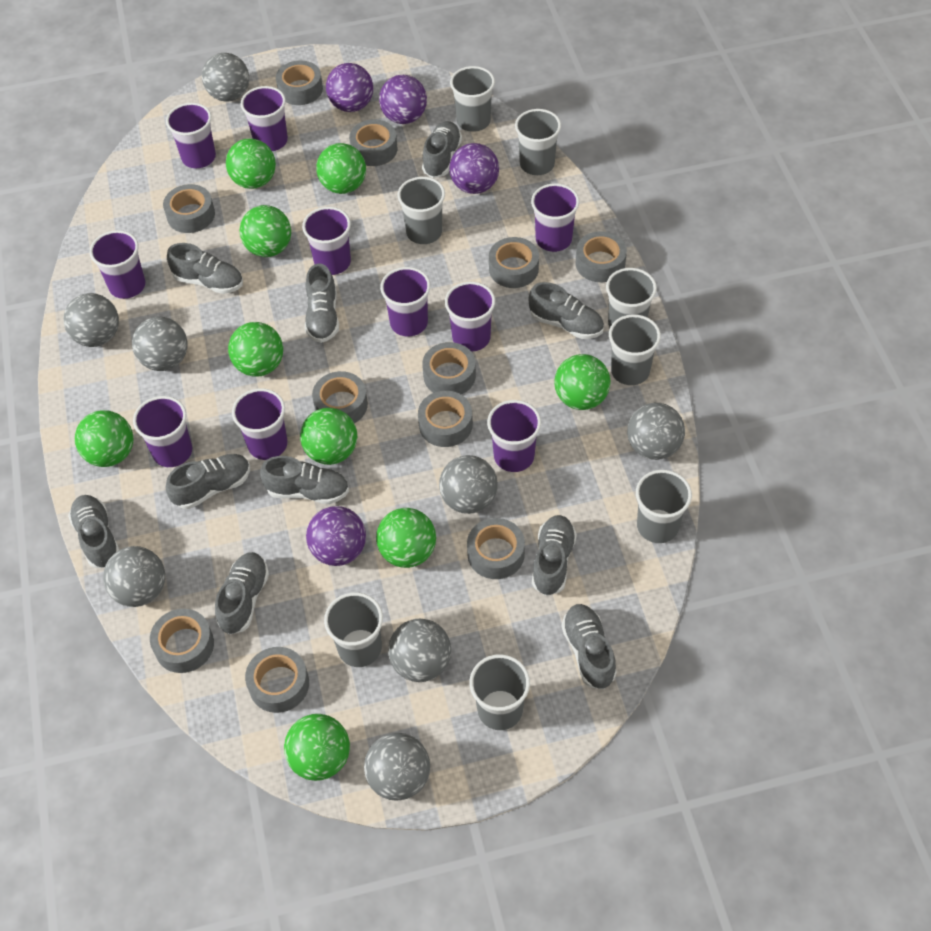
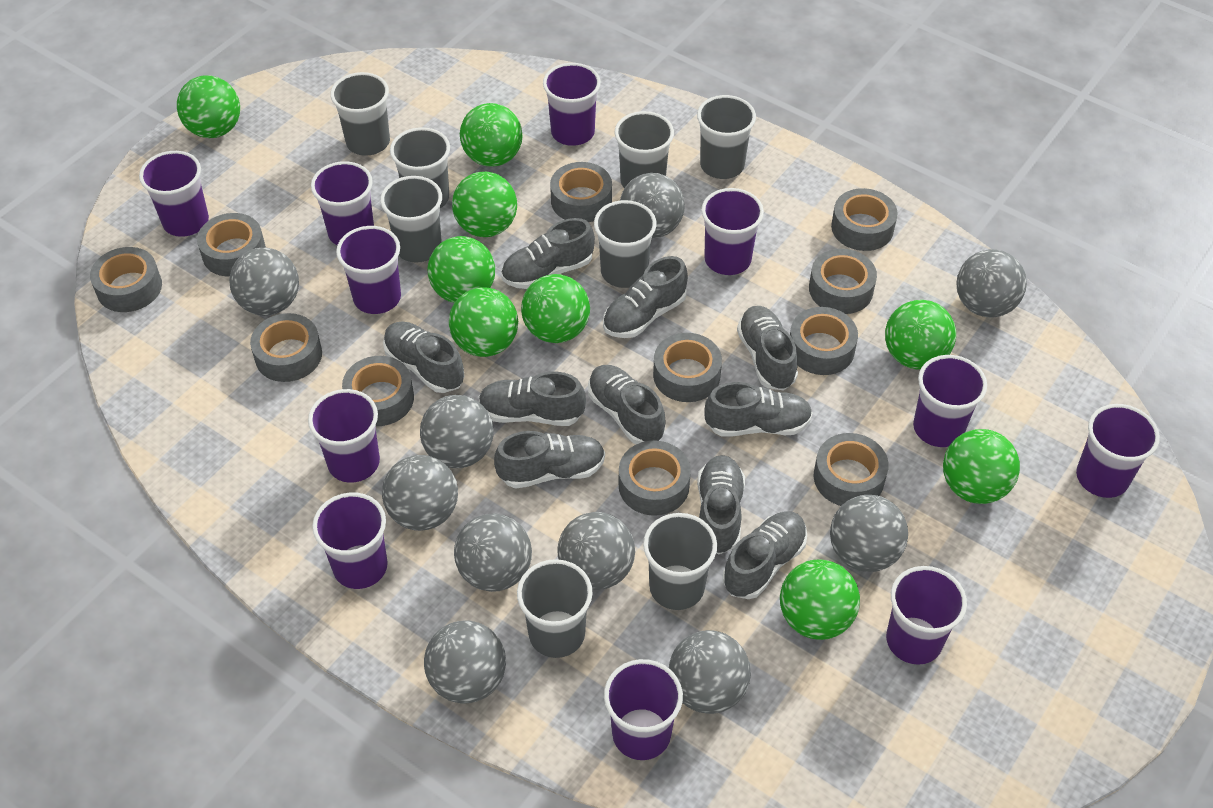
grey ball: [64,293,119,347] [103,546,165,607] [132,317,188,371] [202,53,249,102] [364,733,430,801] [388,619,451,682] [439,455,498,514] [627,403,685,460] = 8 -> [229,248,299,316] [382,455,458,531] [420,395,494,468] [424,621,506,704] [454,513,532,592] [557,512,635,590] [620,173,685,238] [668,630,751,714] [830,495,908,572] [956,249,1027,318] = 10
purple ball: [306,506,366,566] [326,63,373,112] [379,75,427,124] [449,143,499,194] = 4 -> none = 0
purple cup: [90,230,145,299] [133,396,192,467] [166,103,216,168] [232,388,288,460] [240,86,288,151] [302,207,351,275] [380,267,431,336] [445,282,495,352] [487,400,541,472] [531,184,579,252] = 10 -> [139,151,209,237] [308,389,380,483] [311,161,374,245] [312,493,388,589] [336,226,401,314] [543,63,601,146] [604,659,683,760] [701,188,764,275] [886,566,967,665] [913,355,987,447] [1076,404,1160,498] = 11

